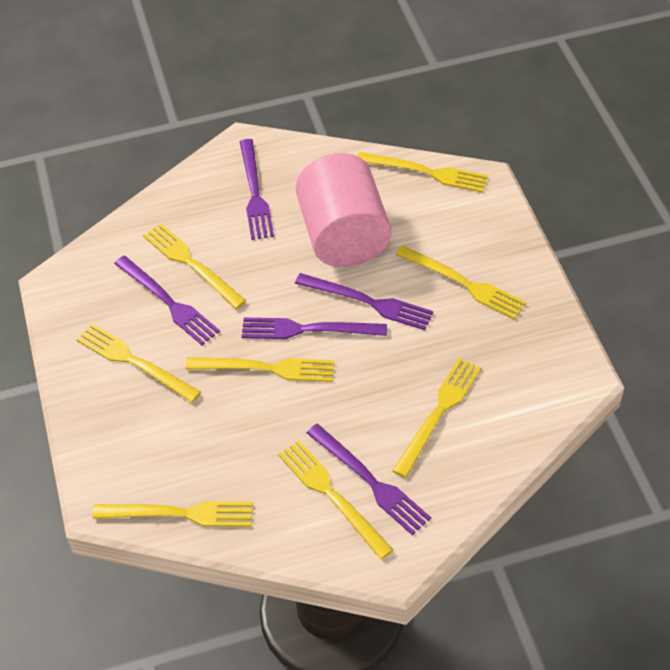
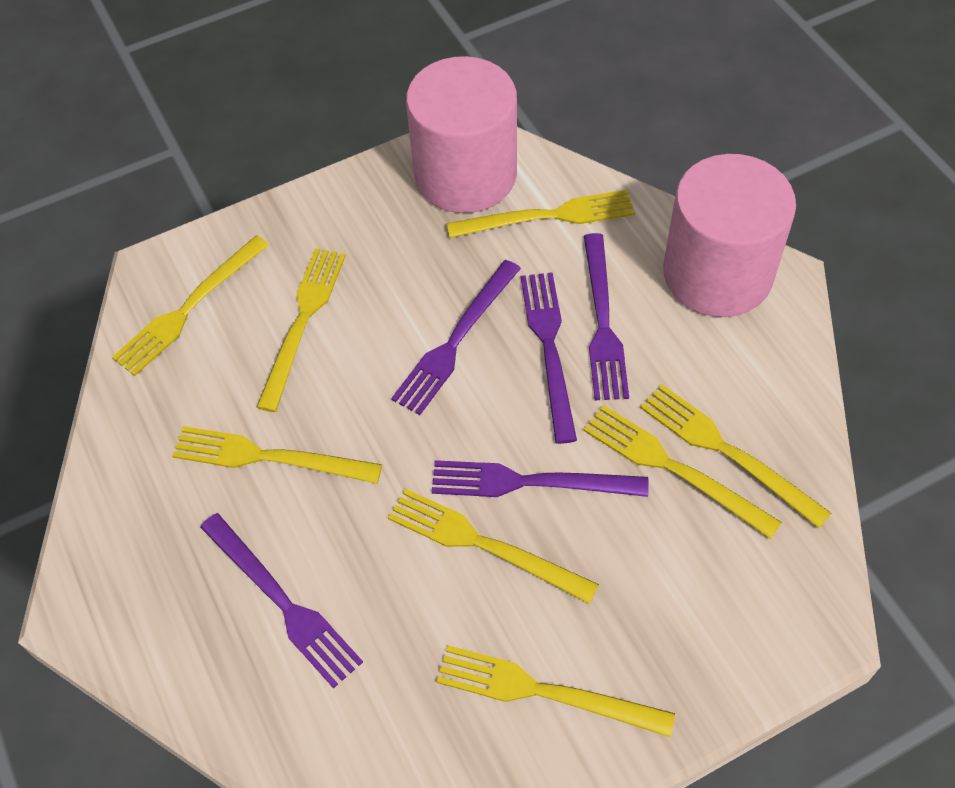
pink cylinder: [296,153,391,267] = 1 -> [406,56,517,213] [663,154,796,317] = 2

